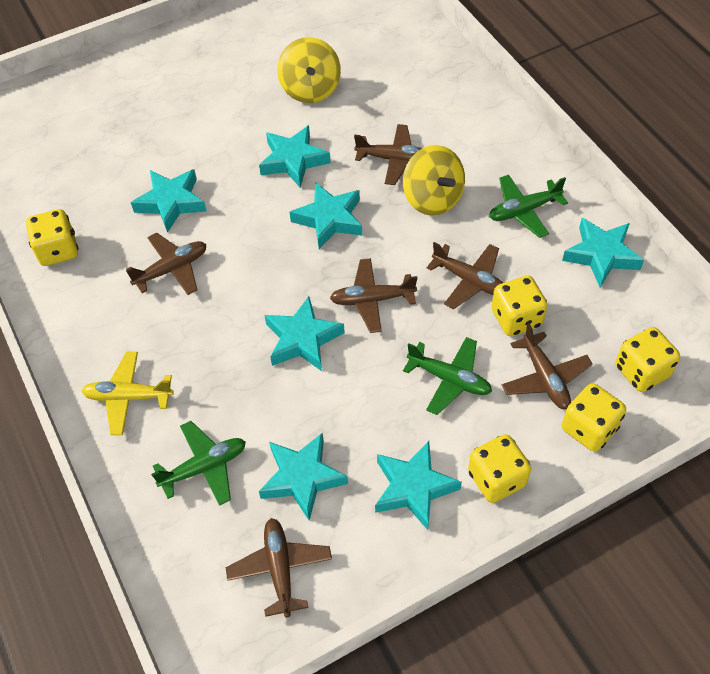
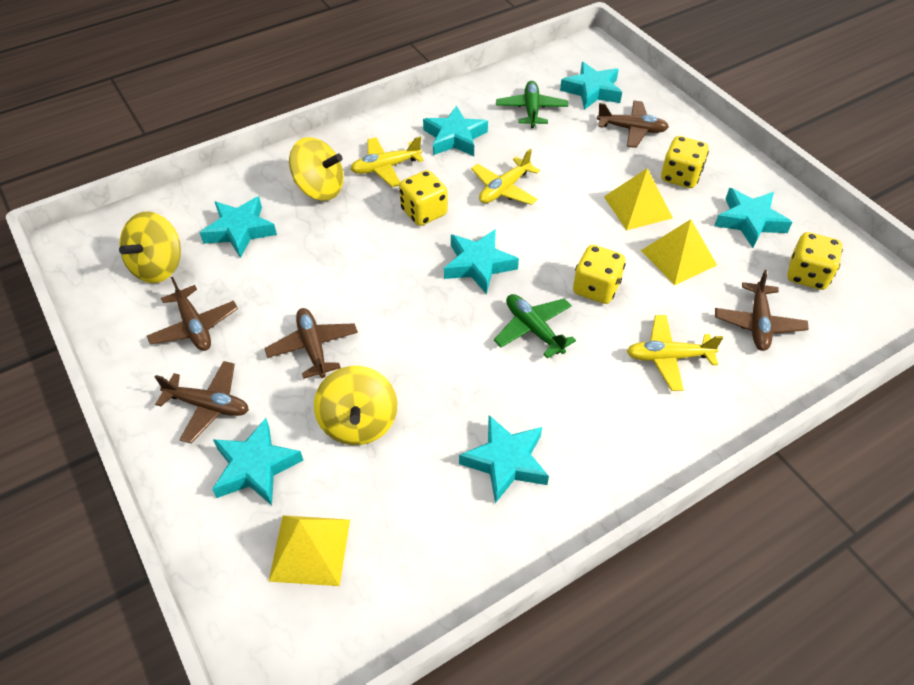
brown plane: [126,233,206,295] [226,518,332,618] [330,258,417,333] [354,124,422,185] [427,242,503,309] [502,323,593,409] = 6 -> [147,277,238,351] [155,361,249,443] [265,308,358,379] [597,100,669,148] [715,270,809,351] = 5
green plane: [151,421,246,506] [403,337,492,415] [489,175,568,238] = 3 -> [494,294,576,359] [496,81,568,128] = 2
yellow dice: [26,209,79,266] [468,434,531,503] [491,276,548,336] [562,383,626,452] [616,327,680,392] = 5 -> [399,170,448,226] [573,245,626,304] [661,136,709,188] [788,232,843,290] = 4
yellow plane: [82,352,174,435] = 1 -> [351,137,424,187] [471,149,540,205] [626,315,723,391] = 3
yellow pyramid: none = 0 -> [268,515,350,586] [604,168,673,230] [641,219,717,285] = 3
yellow spinning top: [277,37,341,103] [403,145,465,216] = 2 -> [119,212,181,283] [289,137,344,201] [314,366,397,445] = 3

